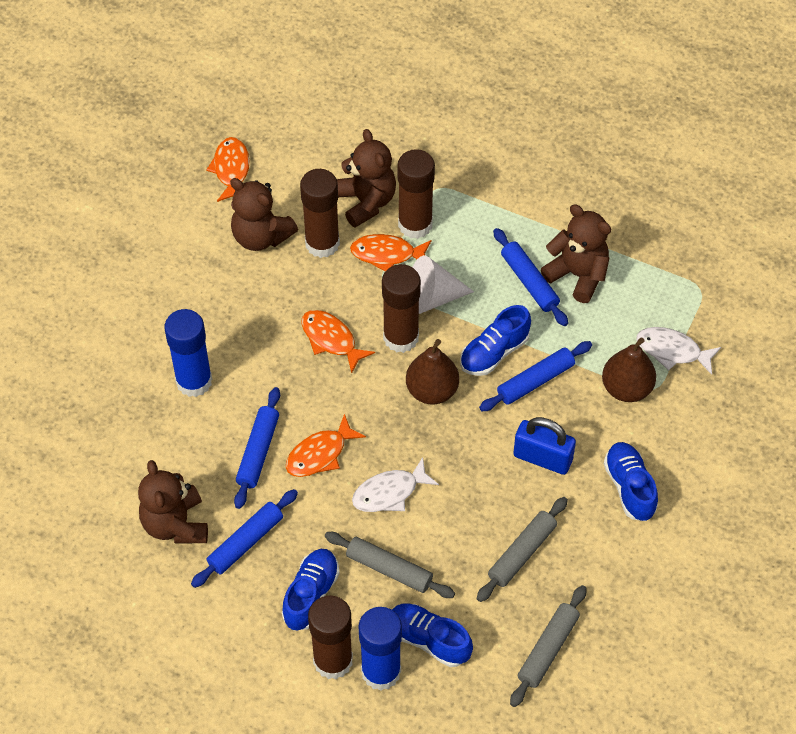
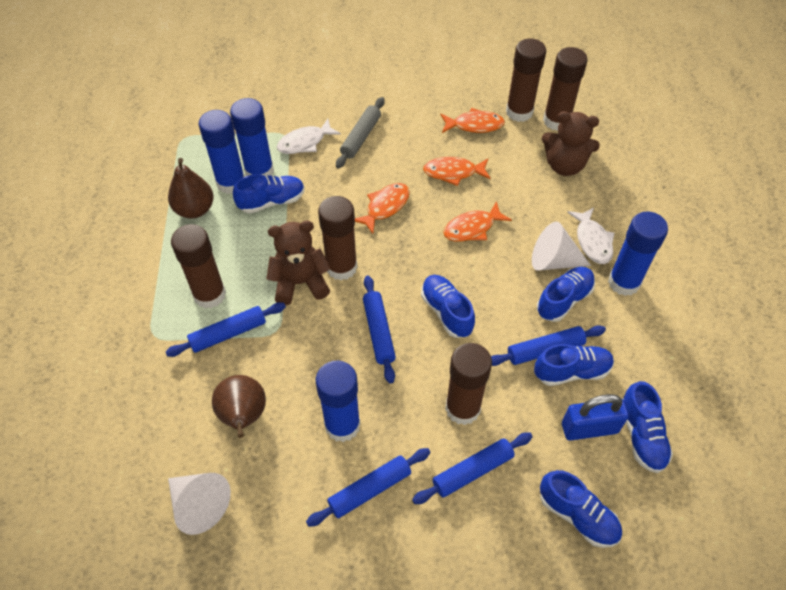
blue glue stick: [164,309,212,397] [359,607,402,691] = 2 -> [199,110,245,194] [230,98,274,176] [316,360,361,442] [608,211,668,296] = 4
blue rolling pin: [191,489,298,588] [234,387,280,509] [479,341,592,411] [493,228,568,326] = 4 -> [166,302,286,357] [306,448,430,527] [363,275,396,384] [412,432,533,504] [491,325,606,366] = 5
blue shoe: [282,549,340,630] [391,603,473,667] [460,305,531,376] [604,442,658,521] = 4 -> [233,174,305,214] [421,275,475,338] [534,344,614,386] [537,267,595,322] [540,470,622,548] [623,381,673,473] = 6
brown glue stick: [300,169,340,258] [308,596,353,679] [382,264,421,353] [397,149,435,239] = 4 -> [171,224,226,308] [318,196,357,280] [445,343,492,425] [506,38,546,122] [543,47,588,131] = 5
brown teddy bear: [138,460,208,544] [230,178,298,251] [337,129,396,228] [541,205,611,303] = 4 -> [267,221,331,305] [542,111,600,176] = 2
grey rolling pin: [325,532,455,598] [477,497,568,602] [510,585,587,707] = 3 -> [336,97,384,169] = 1
white cone: [412,255,474,314] = 1 -> [168,473,231,535] [532,222,591,271] = 2

